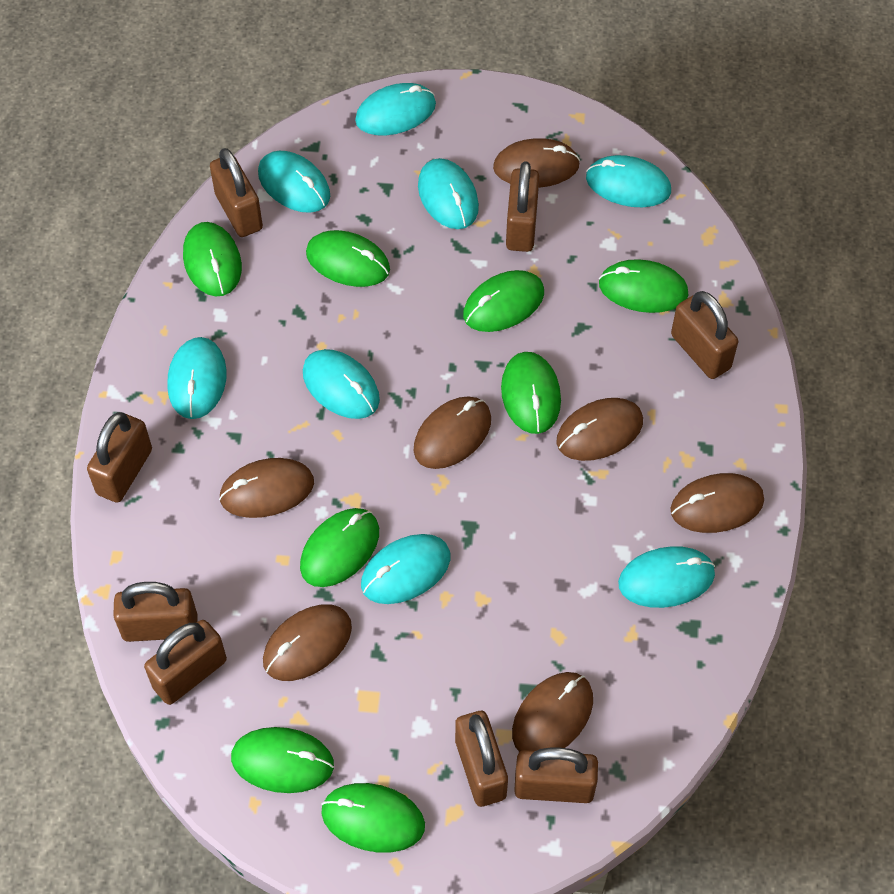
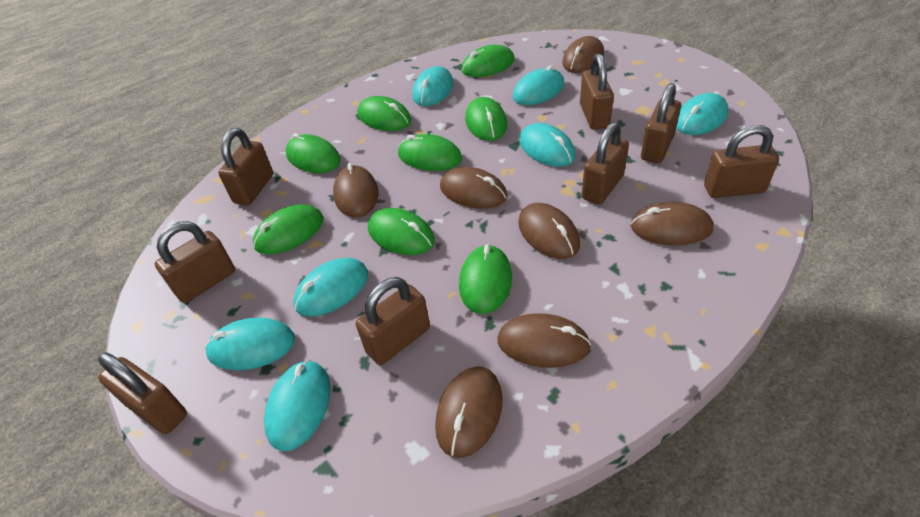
turquoise mouse: [167,337,227,419] [258,151,330,213] [303,349,380,419] [355,83,436,135] [361,534,450,604] [418,158,479,229] [586,155,671,207] [618,546,715,608] = 8 -> [205,318,295,370] [264,360,330,451] [293,258,368,316] [412,66,453,106] [513,65,564,105] [519,123,576,167] [676,93,728,135] = 7

